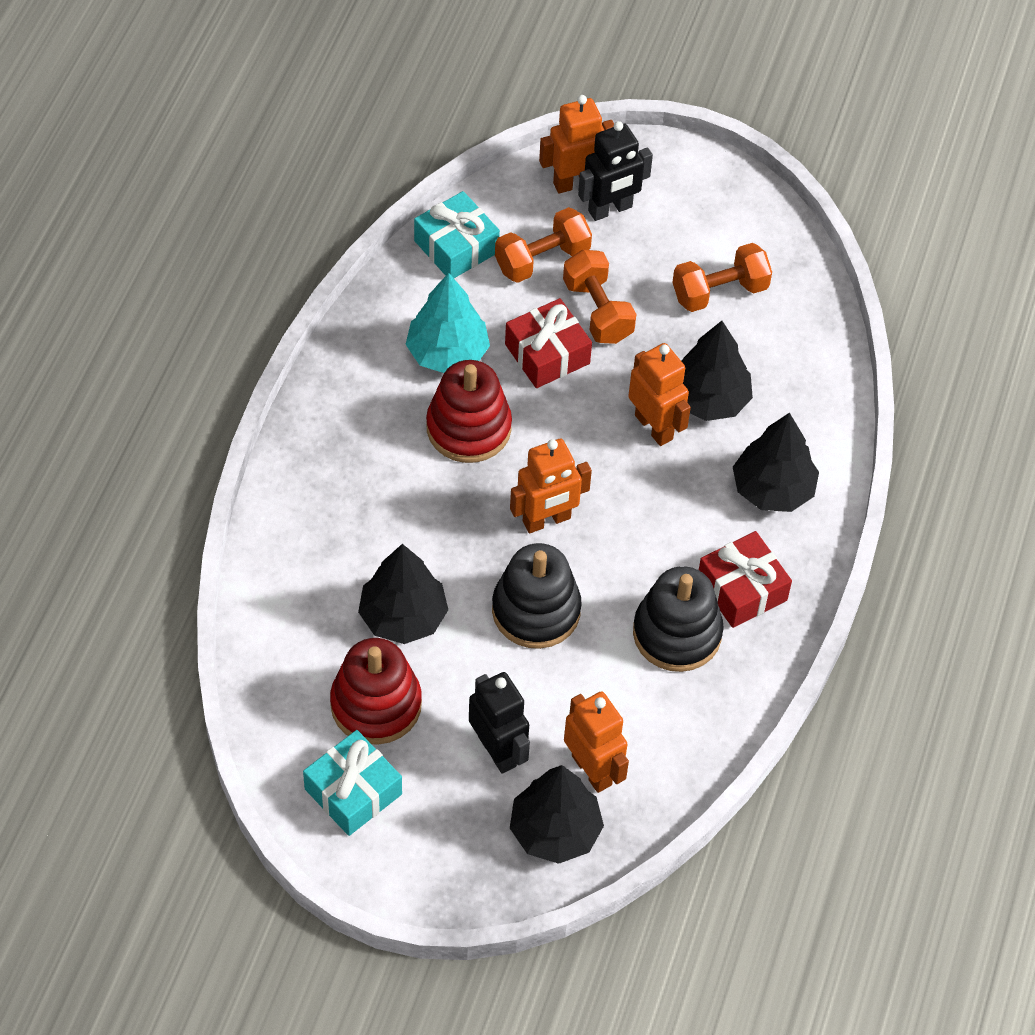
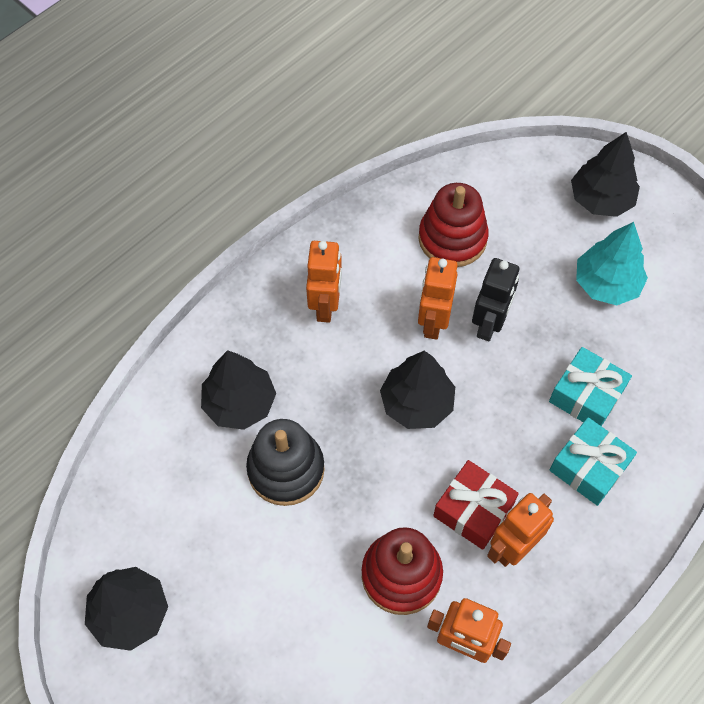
black robot: [469,672,530,774] [578,121,653,221] = 2 -> [472,258,519,341] = 1
black stacking toy: [492,543,582,649] [633,566,724,672] = 2 -> [246,419,325,506] = 1
orange dumbbell: [495,207,592,283] [563,250,636,344] [672,243,772,312] = 3 -> none = 0
red gift: [505,298,592,388] [699,531,792,628] = 2 -> [433,460,519,550] = 1

